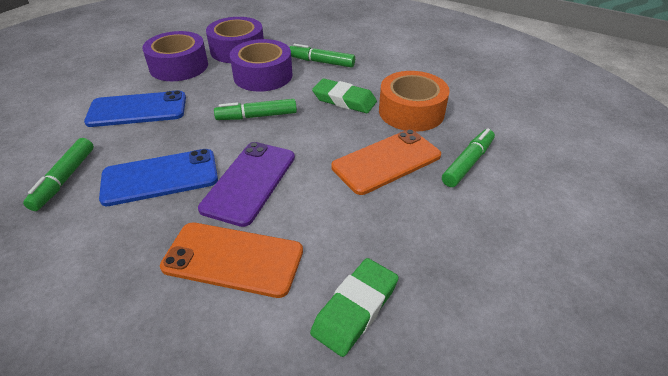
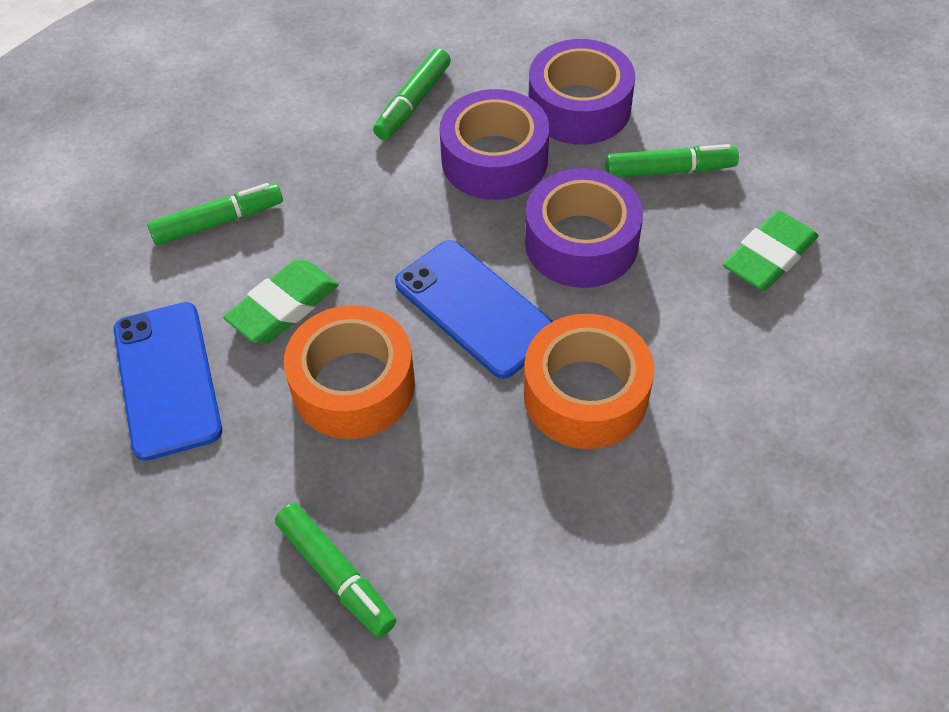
orange phone: [160,222,303,298] [331,129,441,195] = 2 -> none = 0
orange tape: [379,71,450,132] = 1 -> [284,305,415,439] [524,314,654,449] = 2
purple phone: [198,142,295,227] = 1 -> none = 0

